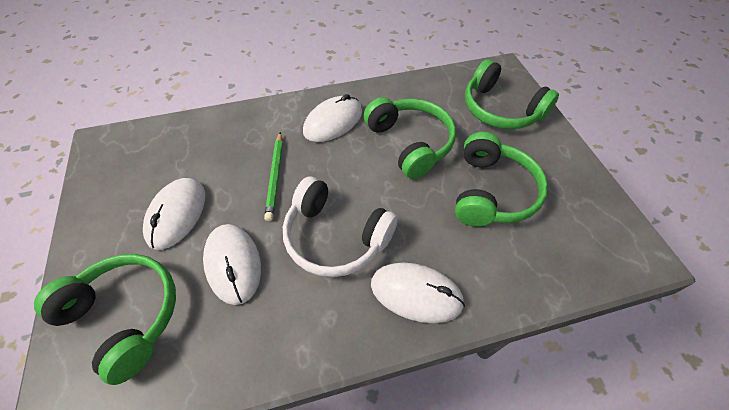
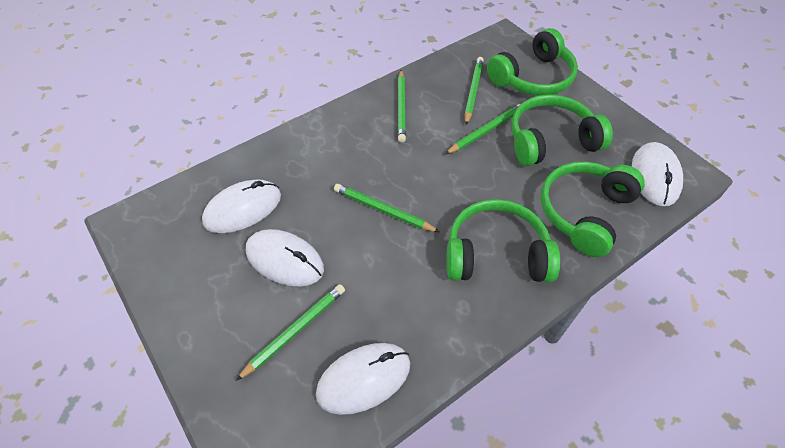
green pencil: [264,132,283,221] = 1 -> [236,284,345,381] [334,184,439,232] [398,70,406,143] [445,104,521,154] [464,57,484,125] = 5
white headphones: [283,177,398,277] = 1 -> none = 0

